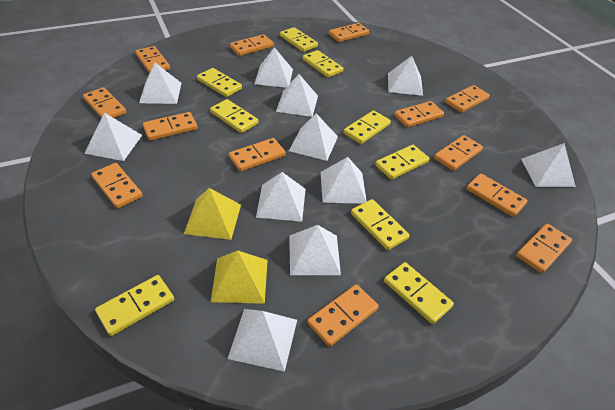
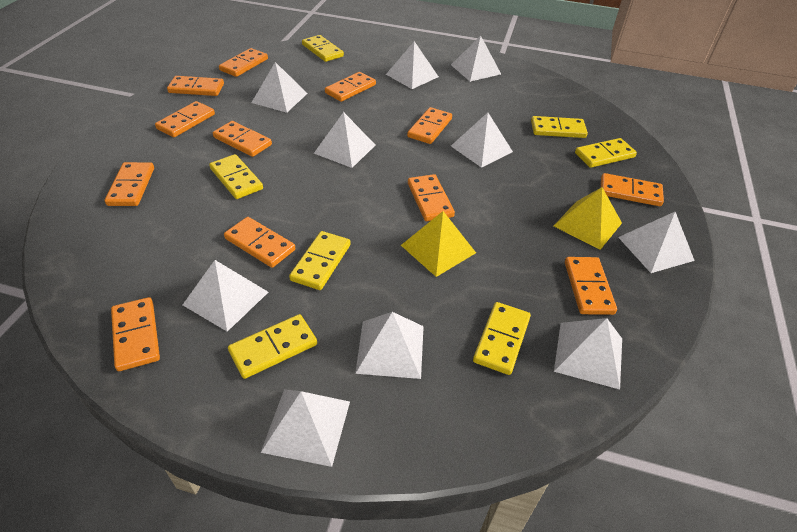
orange domino: [83,87,126,118] [91,163,143,209] [135,46,170,73] [143,112,198,141] [229,138,286,172] [230,34,274,56] [307,284,379,347] [329,23,369,42] [394,101,444,128] [434,135,483,171] [445,85,490,113] [466,173,528,217] [516,223,572,273] = 13 -> [105,162,154,206] [111,297,160,371] [155,101,215,137] [167,76,224,96] [213,121,272,157] [219,48,268,77] [224,217,295,268] [325,72,376,102] [407,107,452,144] [408,174,455,221] [565,257,617,315] [601,173,664,206] = 12
white pyramid: [84,113,142,161] [139,63,181,104] [228,309,297,372] [254,47,293,88] [256,172,306,222] [276,74,318,117] [289,113,338,161] [289,225,341,275] [321,157,367,203] [388,56,423,96] [521,143,576,187] = 11 -> [183,260,268,332] [251,62,308,113] [261,389,350,467] [314,112,375,168] [355,312,424,379] [386,41,439,89] [451,36,501,82] [451,113,513,168] [554,318,622,390] [618,212,695,273] = 10
yellow domino: [95,275,174,336] [197,68,242,97] [210,99,258,133] [280,27,318,52] [303,50,343,78] [343,110,391,144] [351,199,410,250] [375,145,429,180] [384,262,454,324] = 9 -> [209,154,263,199] [228,314,317,379] [289,231,350,290] [302,35,344,62] [473,302,531,375] [531,116,588,138] [575,138,637,168] = 7

